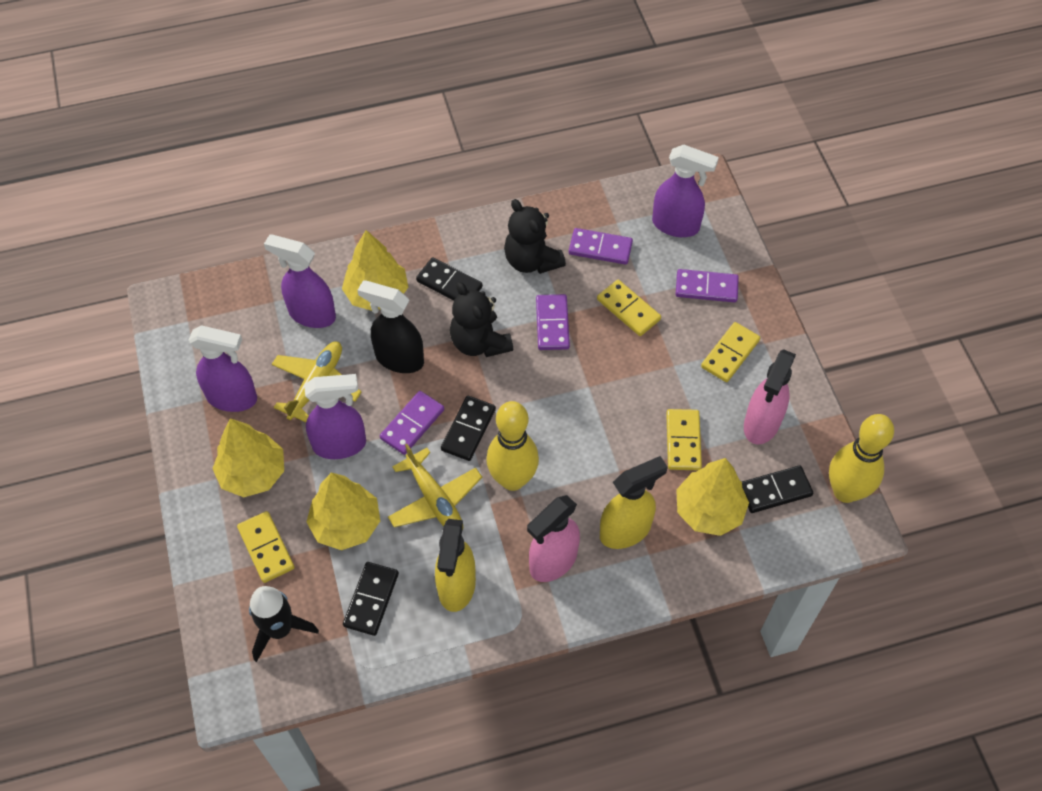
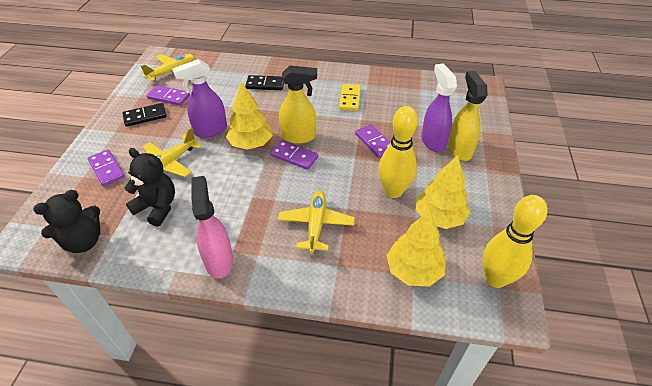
black domino: [343,562,399,636] [416,257,483,301] [441,396,496,461] [742,465,813,513] = 4 -> [122,103,167,127] [245,75,284,90] = 2
black rocket: [249,586,319,662] = 1 -> none = 0
black spray bottle: [357,280,424,373] = 1 -> none = 0
pink spray bottle: [527,495,580,582] [744,349,796,444] = 2 -> [192,176,233,279] = 1
purple spray bottle: [188,325,257,412] [264,235,336,328] [304,374,366,459] [652,145,719,237] = 4 -> [172,59,227,138] [421,63,457,152] = 2
yellow domino: [237,511,295,583] [597,280,661,336] [666,409,702,470] [701,322,760,382] = 4 -> [339,84,361,111] = 1
yellow plane: [272,342,361,422] [388,444,482,531] = 2 -> [141,54,194,81] [143,128,202,177] [278,191,355,253] = 3
yellow tree: [212,418,284,497] [306,473,380,550] [342,230,408,311] [676,458,749,536] = 4 -> [226,82,273,150] [386,211,446,287] [416,155,470,229] = 3

